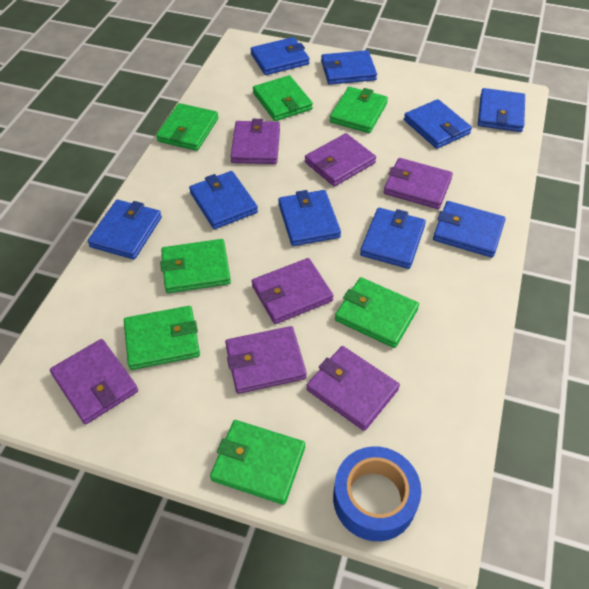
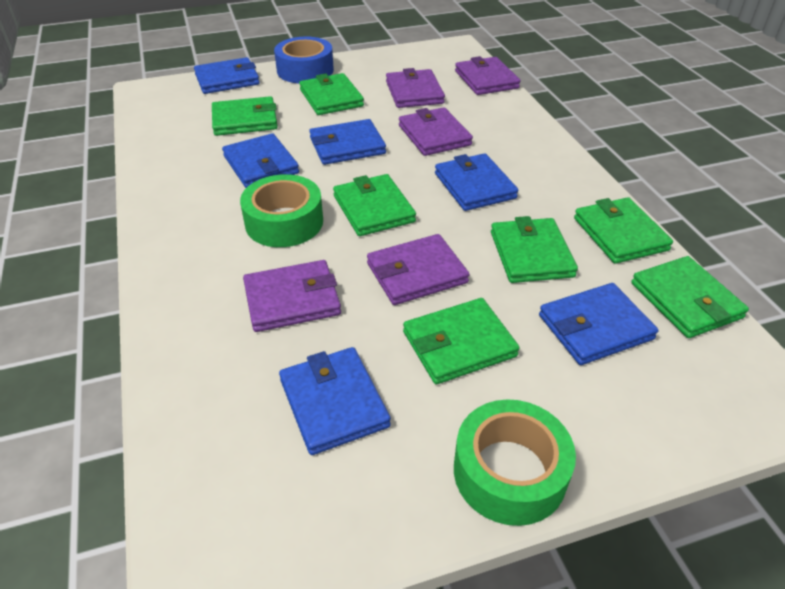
blue wallet: [88,200,162,259] [189,171,258,229] [251,37,310,75] [278,190,341,246] [321,50,377,85] [360,208,426,269] [404,99,472,149] [433,201,506,258] [478,88,525,132] = 9 -> [194,57,260,94] [222,133,299,188] [279,347,391,455] [309,119,386,165] [435,153,518,211] [539,283,658,365] = 6
green tape: none = 0 -> [240,174,323,247] [454,400,576,526] = 2
purple wallet: [50,339,138,424] [225,326,307,394] [230,119,280,164] [252,258,334,324] [305,133,376,187] [307,346,400,431] [384,158,453,209] = 7 -> [243,260,341,332] [367,234,469,305] [386,68,445,108] [399,107,473,156] [455,56,520,95] = 5

